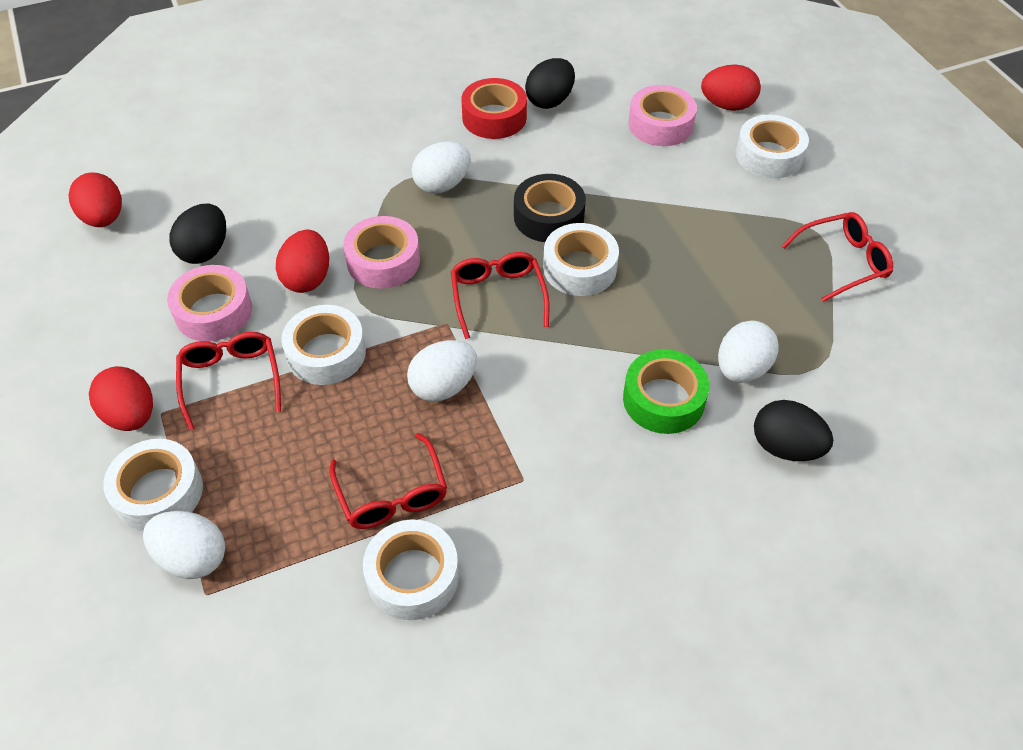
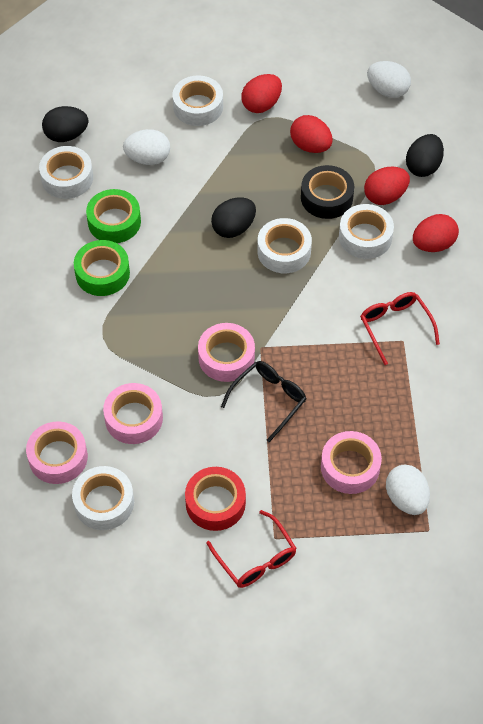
black glasses: none = 0 -> [221,361,306,442] = 1
green tape: [623,349,710,434] = 1 -> [74,240,130,296] [86,189,141,243] = 2
pink tape: [167,265,252,342] [343,216,420,289] [628,85,697,146] = 3 -> [26,421,88,484] [103,383,163,444] [198,323,255,382] [321,431,382,494] = 4
red glasses: [176,332,281,431] [329,433,447,529] [451,252,549,339] [782,212,893,302] = 4 -> [206,510,297,588] [360,292,440,365] = 2
white egg: [143,511,225,579] [407,340,477,402] [412,141,471,193] [718,320,779,383] = 4 -> [123,129,170,165] [367,61,411,98] [386,465,430,515] = 3

